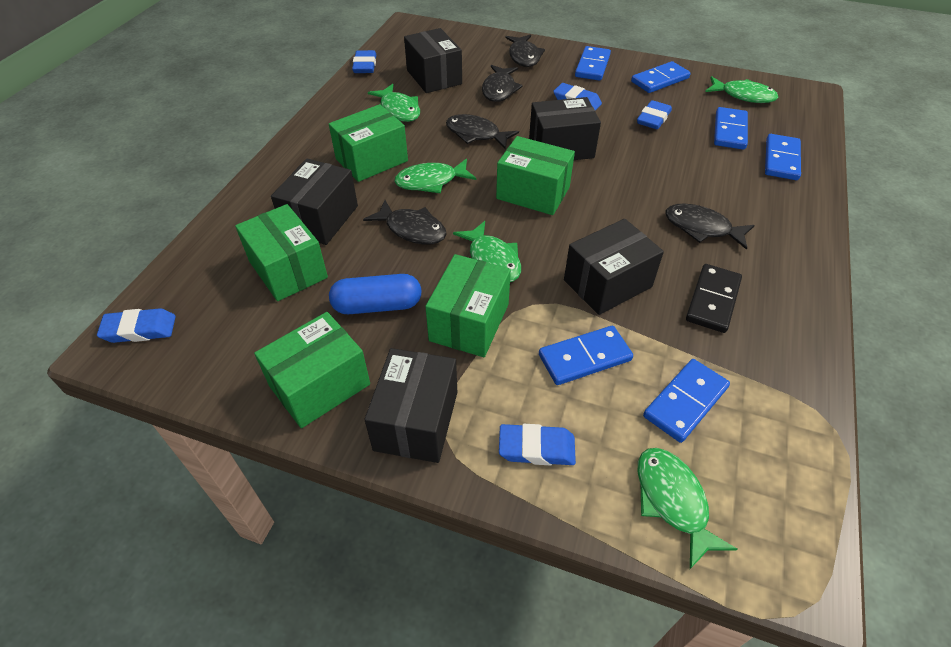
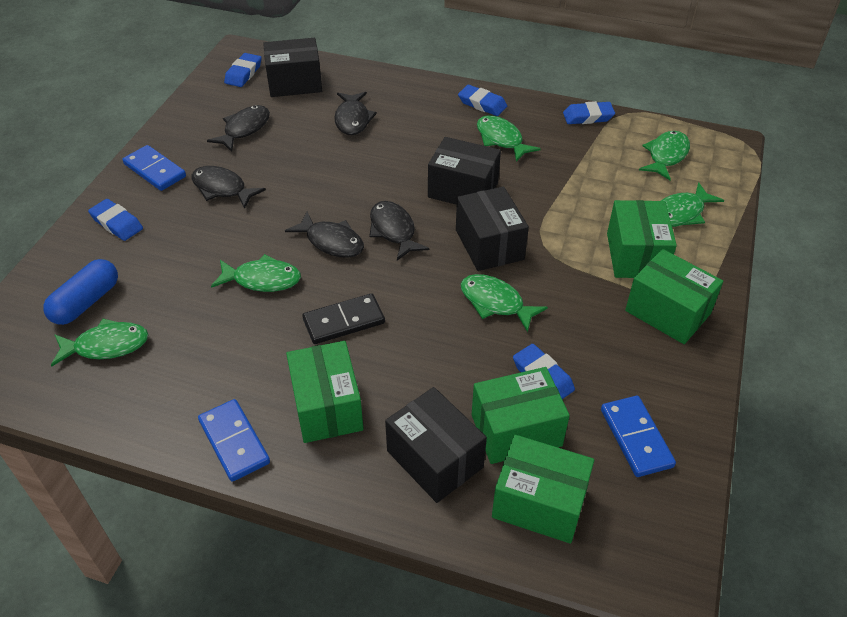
black box: [271,159,358,245] [364,348,457,463] [404,28,462,93] [529,97,601,160] [564,219,664,315] = 5 -> [263,38,322,97] [385,387,487,503] [428,137,501,205] [456,186,529,271] = 4
blue domino: [539,326,633,385] [575,46,611,81] [631,61,691,93] [643,359,730,443] [714,107,748,150] [765,134,801,180] = 6 -> [123,145,186,191] [198,399,270,482] [601,396,676,477] = 3
green fish: [368,84,420,122] [395,158,476,193] [453,221,521,282] [638,448,738,569] [705,76,778,103] = 5 -> [51,319,148,366] [211,254,301,292] [461,274,548,332] [477,115,541,162] [639,131,690,180] [661,182,724,227] = 6

